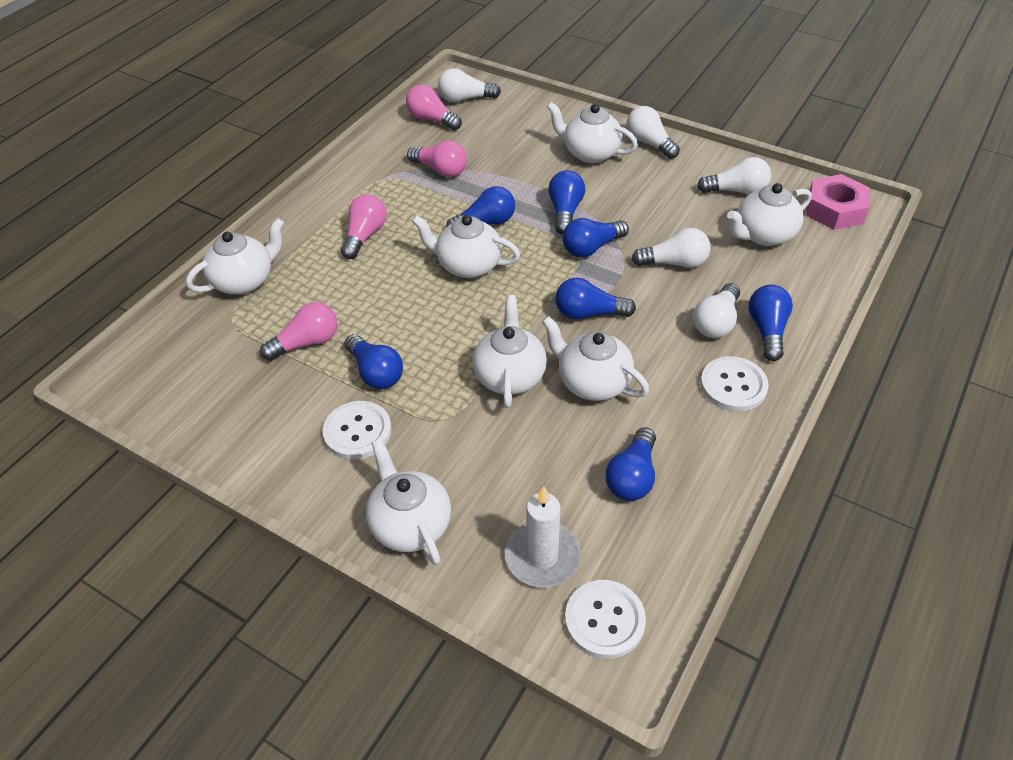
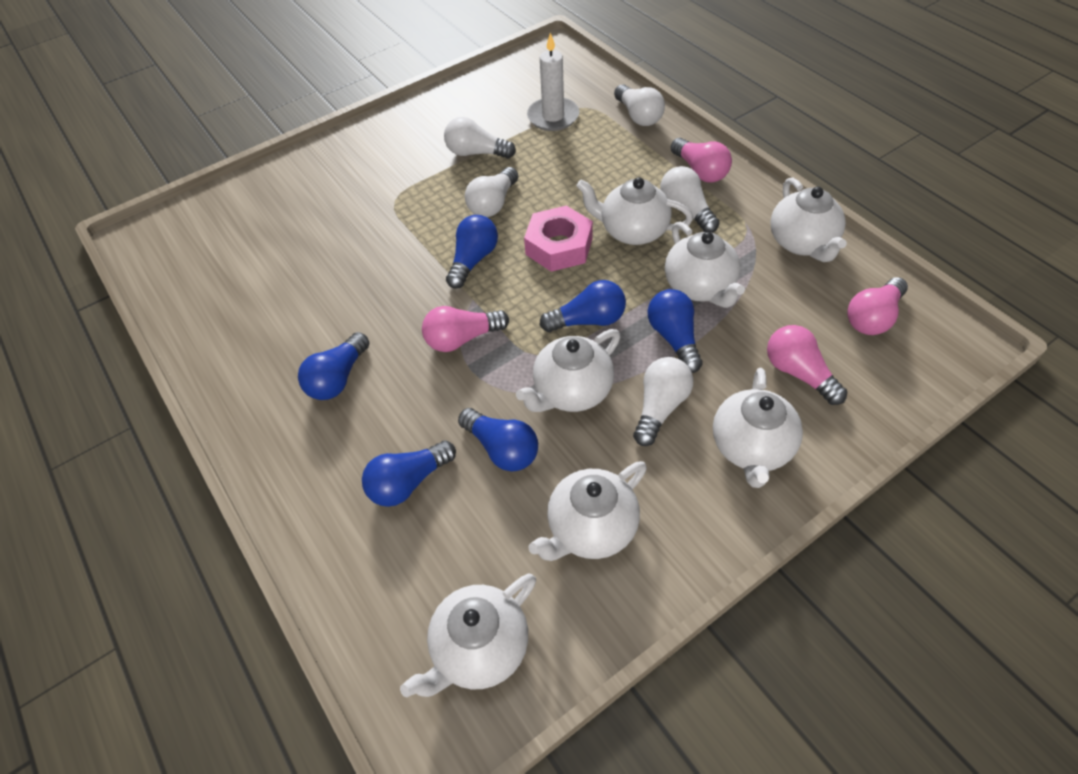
blue light bulb: [344,334,403,389] [446,186,515,227] [548,170,585,234] [555,278,636,319] [562,218,629,258] [605,427,656,501] [749,285,793,361] = 7 -> [298,332,369,400] [362,440,456,507] [446,215,498,289] [458,408,538,471] [539,280,626,332] [648,289,703,373] = 6
white button: [323,401,392,459] [565,580,646,659] [700,356,769,411] = 3 -> none = 0

